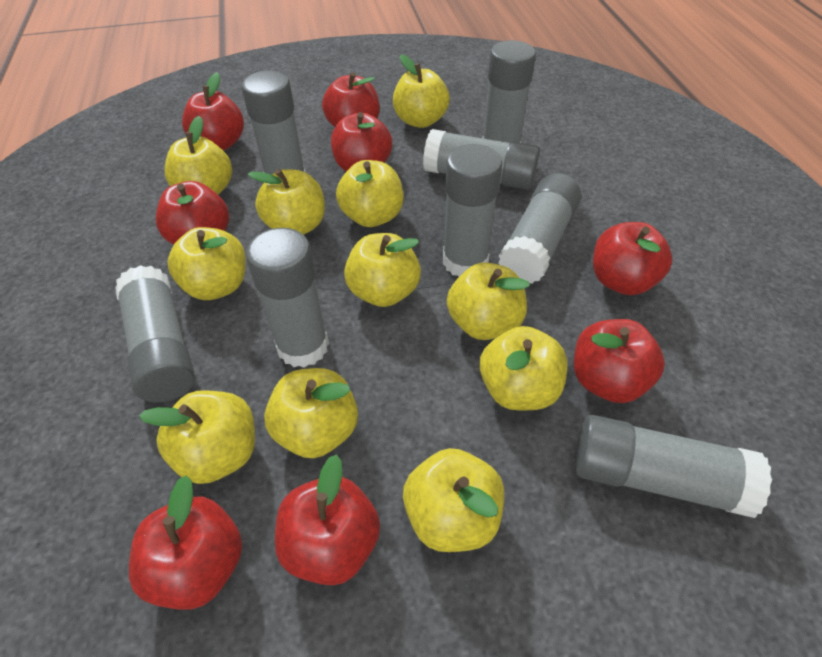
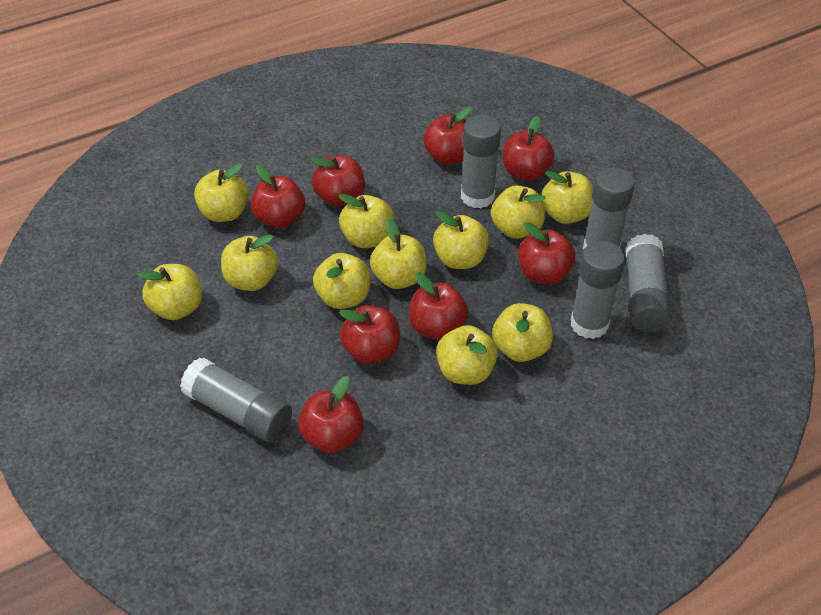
grey glue stick: [115,265,195,403] [242,71,306,175] [246,228,329,368] [423,129,540,190] [443,144,502,276] [483,40,536,143] [499,173,581,284] [575,415,772,518] = 8 -> [180,358,292,443] [461,115,501,208] [571,241,625,339] [583,167,635,249] [625,234,671,333] = 5

